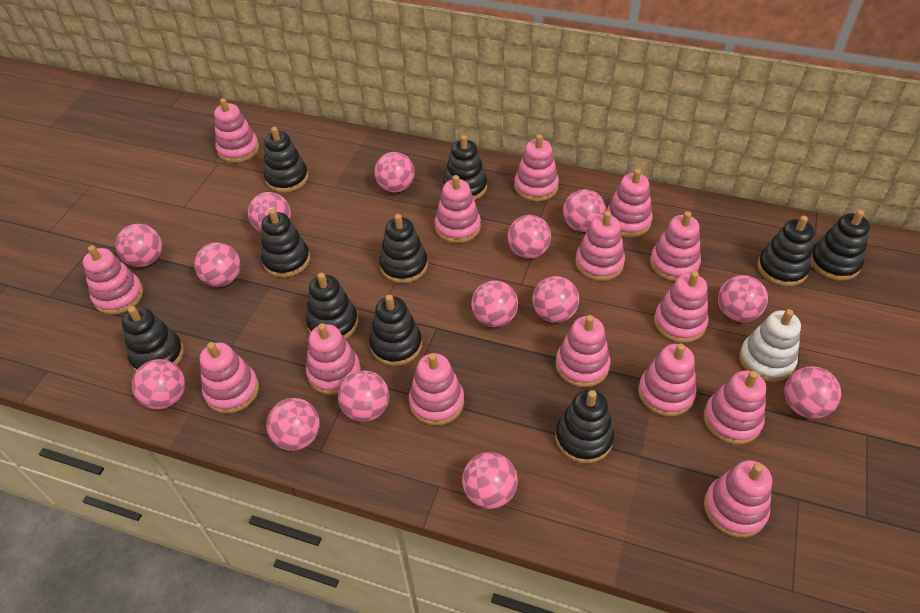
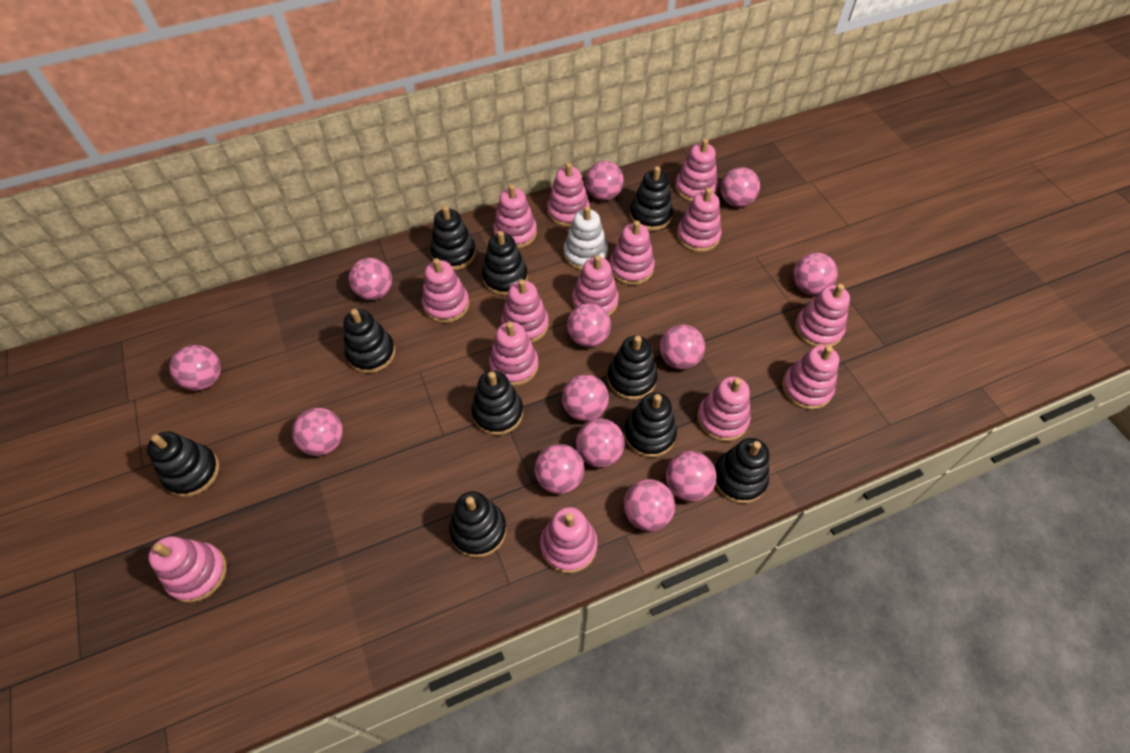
pink ball: [116,224,162,267] [132,359,185,409] [194,243,241,287] [248,192,291,232] [266,398,320,451] [338,371,389,422] [374,152,415,192] [462,452,518,509] [471,280,518,327] [507,215,551,258] [532,276,579,323] [563,189,606,232] [718,275,768,322] [784,366,841,419] = 14 -> [170,345,221,391] [292,408,343,456] [349,258,392,300] [535,444,584,494] [562,374,609,421] [567,303,611,347] [576,419,625,467] [585,161,624,200] [624,479,675,531] [660,325,705,369] [666,451,716,502] [721,167,760,207] [793,253,838,295] = 13
pink stacking toy: [83,245,143,315] [200,342,259,414] [214,98,259,163] [306,323,361,395] [409,353,464,426] [435,175,481,243] [514,134,559,202] [556,315,610,387] [575,211,625,281] [606,169,653,238] [638,343,696,417] [650,211,701,281] [654,271,708,343] [704,371,766,445] [704,460,772,538] = 15 -> [148,536,227,603] [422,258,469,323] [489,322,539,386] [493,184,537,249] [501,279,549,343] [540,507,597,573] [547,163,590,227] [572,255,619,316] [610,220,655,285] [675,139,718,202] [677,188,721,252] [697,377,751,442] [782,345,839,410] [795,284,850,347] = 14

